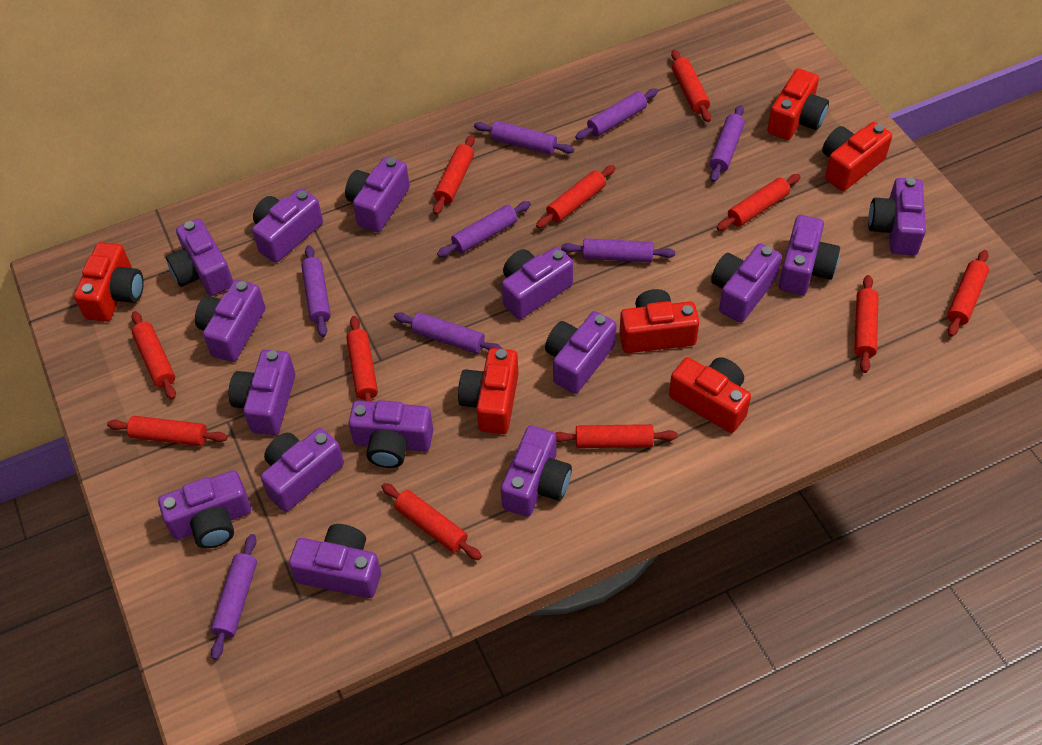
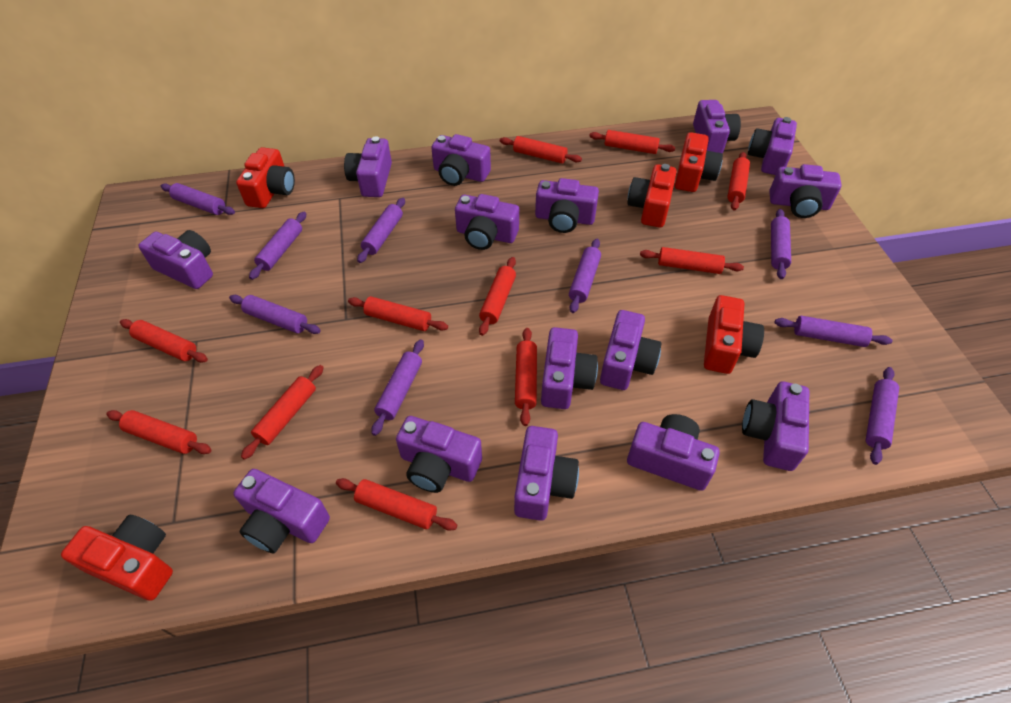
purple rolling pin: [211,534,257,660] [301,245,331,337] [394,312,503,353] [437,201,531,257] [474,121,574,155] [561,238,675,262] [575,88,658,140] [710,105,745,182] = 8 -> [161,183,235,215] [229,295,321,334] [249,212,306,280] [357,198,405,263] [371,339,424,436] [569,239,601,313] [771,209,791,279] [775,316,892,347] [866,367,899,465] = 9
red camera: [74,242,144,322] [458,348,519,434] [619,289,699,353] [669,357,751,433] [767,68,829,140] [822,122,892,191] = 6 -> [61,515,173,601] [236,147,295,208] [627,164,677,228] [675,132,723,192] [704,295,764,374] = 5

